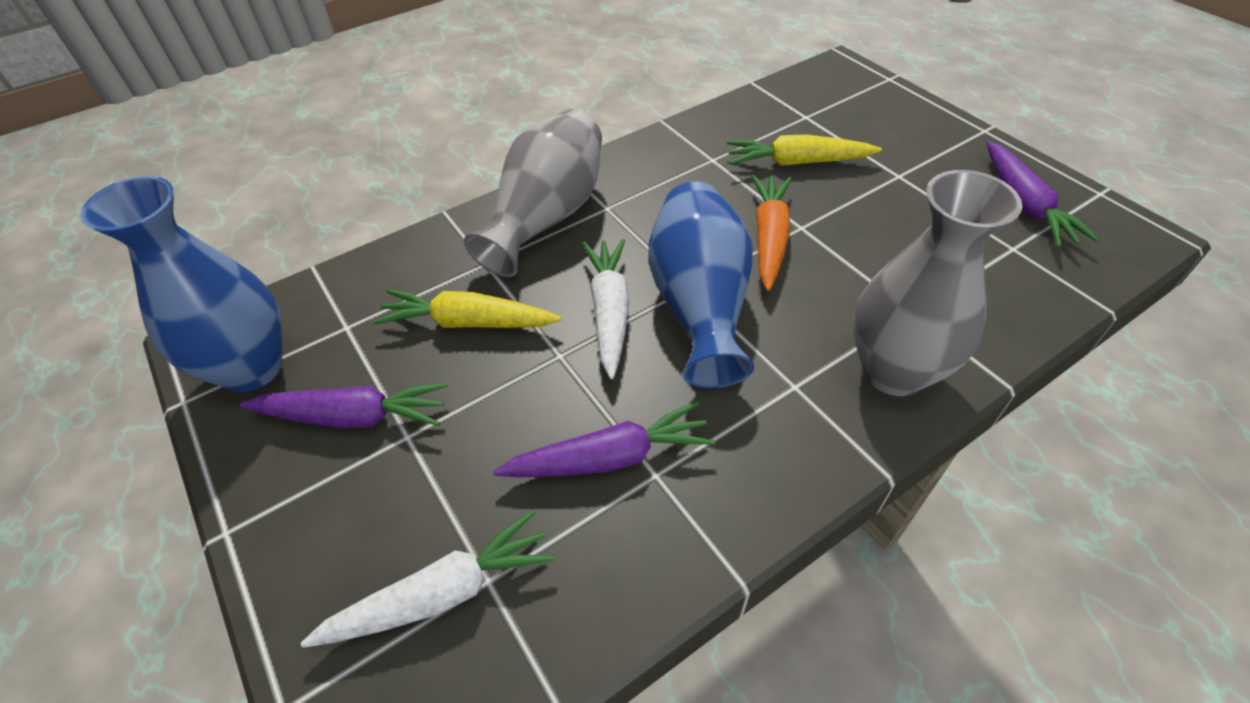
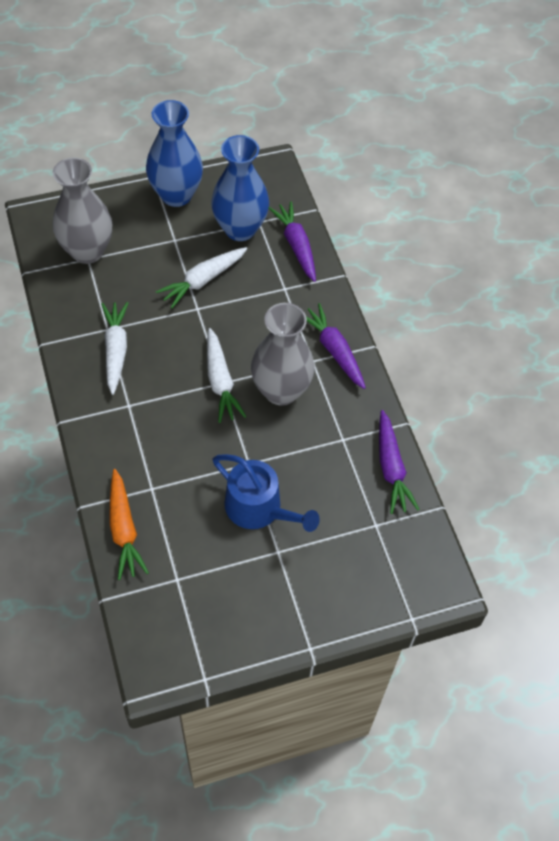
blue watering can: none = 0 -> [213,454,320,532] = 1
white carrot: [301,509,556,648] [582,239,629,379] = 2 -> [101,302,128,395] [156,247,247,308] [207,328,247,423] = 3
yellow carrot: [373,290,562,328] [727,135,882,166] = 2 -> none = 0

